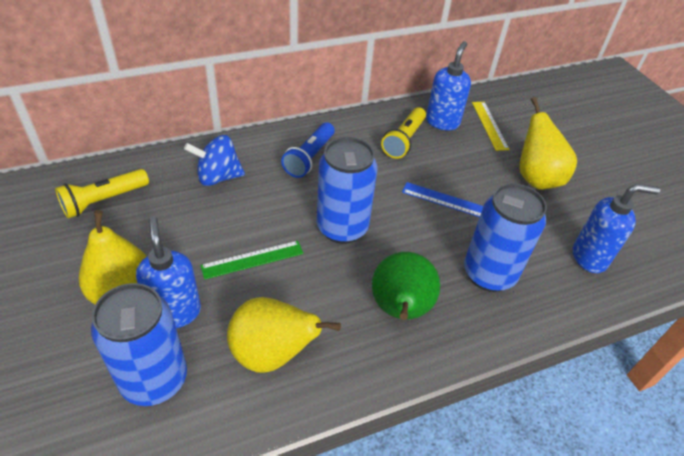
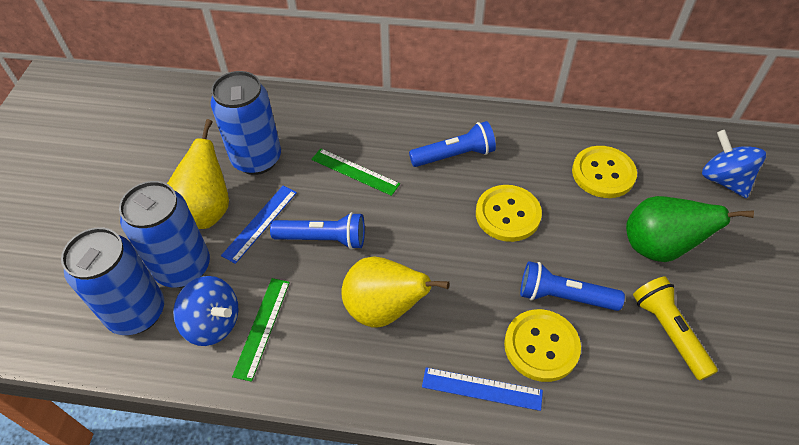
blue flashlight: [281,122,335,178] = 1 -> [270,212,365,249] [409,121,496,167] [520,261,625,311] = 3
blue ruler: [402,182,483,217] = 1 -> [221,186,297,264] [422,367,543,411] = 2
blue soap dispenser: [136,216,201,328] [426,41,471,130] [573,184,660,273] = 3 -> none = 0
blue spinning top: [184,135,245,186] = 1 -> [173,276,239,346] [702,130,766,198] = 2
green ruler: [200,241,304,280] = 1 -> [232,278,290,382] [311,148,400,196] = 2
yellow button: none = 0 -> [476,185,542,242] [504,309,581,382] [572,146,637,198] = 3
yellow flashlight: [55,169,149,218] [381,107,426,159] = 2 -> [633,276,718,381] = 1
yellow pear: [79,210,147,304] [227,297,341,373] [519,97,577,190] = 3 -> [167,119,229,229] [341,257,450,327] = 2
yellow ruler: [472,102,510,151] = 1 -> none = 0

